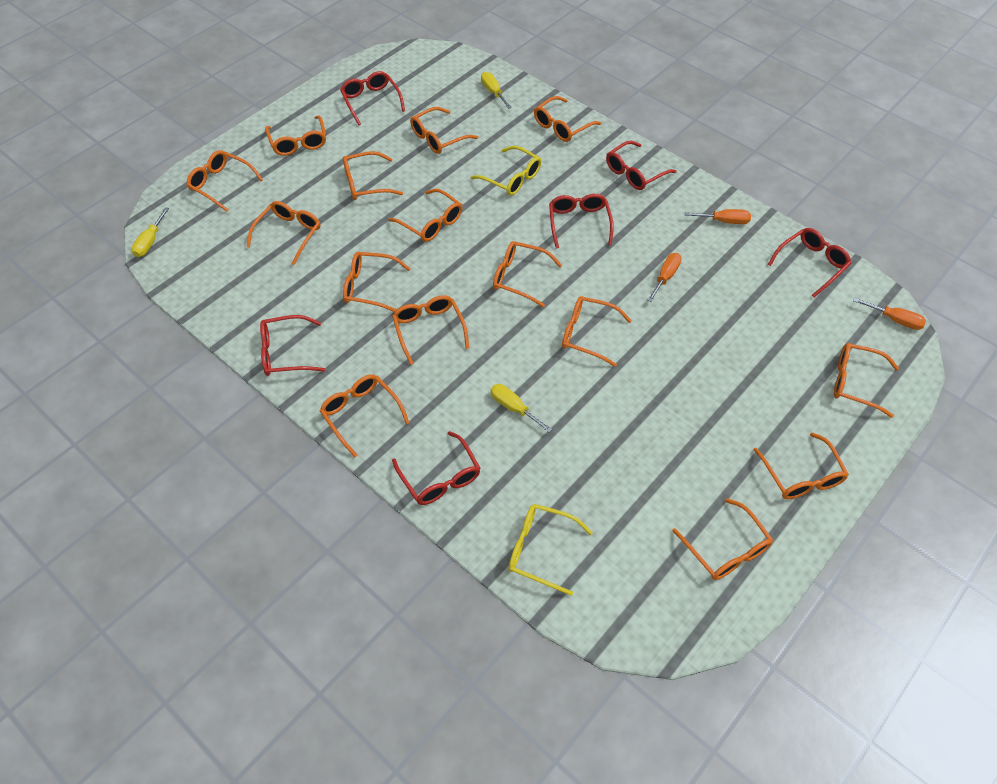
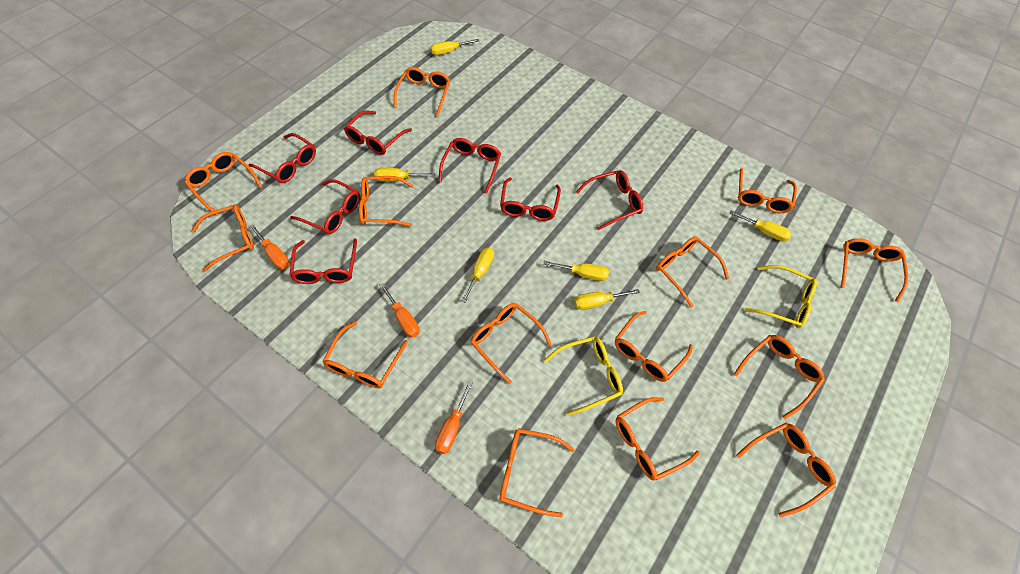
orange glasses: [187,150,263,212] [247,201,320,265] [265,115,326,156] [320,374,410,457] [343,151,403,200] [343,252,411,312] [388,189,462,242] [392,295,469,365] [410,107,478,154] [493,241,562,307] [534,96,602,142] [562,296,632,367] [672,498,773,580] [754,432,849,499] [834,343,899,418] = 15 -> [184,152,262,216] [192,204,254,272] [322,321,408,388] [359,176,414,227] [394,67,450,116] [470,303,552,384] [500,428,575,517] [615,311,693,382] [616,397,700,480] [656,236,729,307] [733,335,825,419] [736,423,836,518] [738,168,797,213] [841,238,908,302] = 14
red glasses: [260,315,325,376] [340,71,405,125] [392,431,480,505] [549,194,614,249] [606,141,676,190] [768,228,851,297] = 6 -> [249,133,316,183] [290,179,360,234] [290,238,357,284] [344,110,412,155] [439,138,501,194] [500,178,561,221] [576,170,643,230] = 7
yellow screwdriver: [131,207,169,257] [481,72,512,109] [491,384,552,432] = 3 -> [374,168,435,181] [430,39,479,55] [461,248,494,303] [543,261,609,281] [574,289,640,310] [729,210,792,241] = 6

